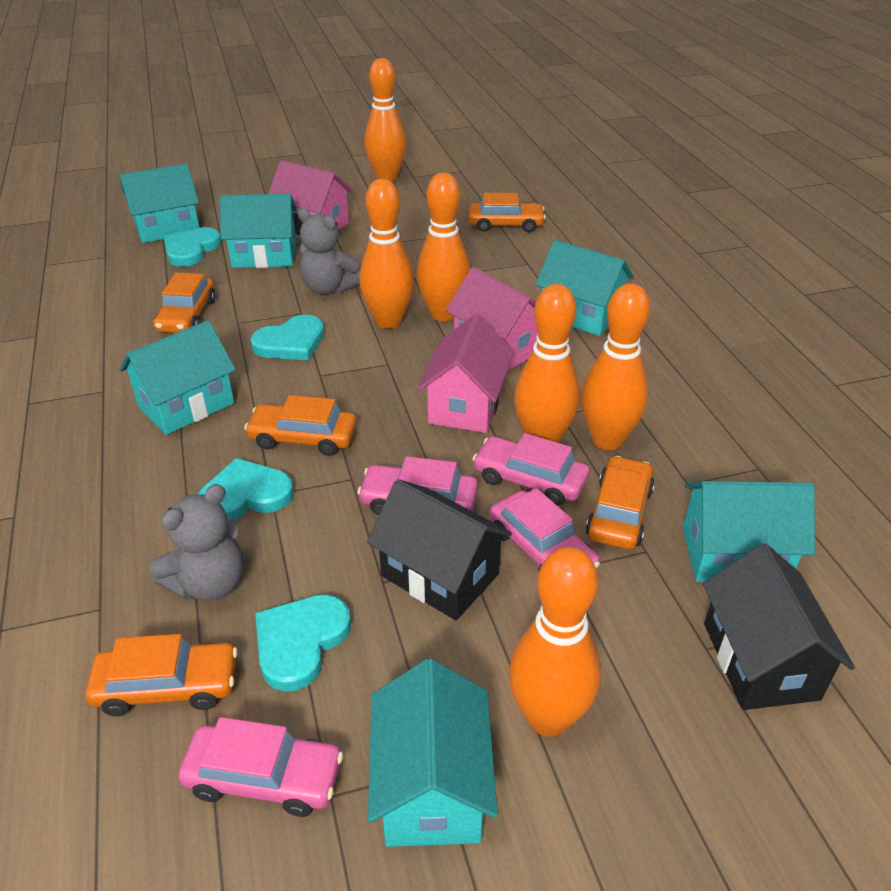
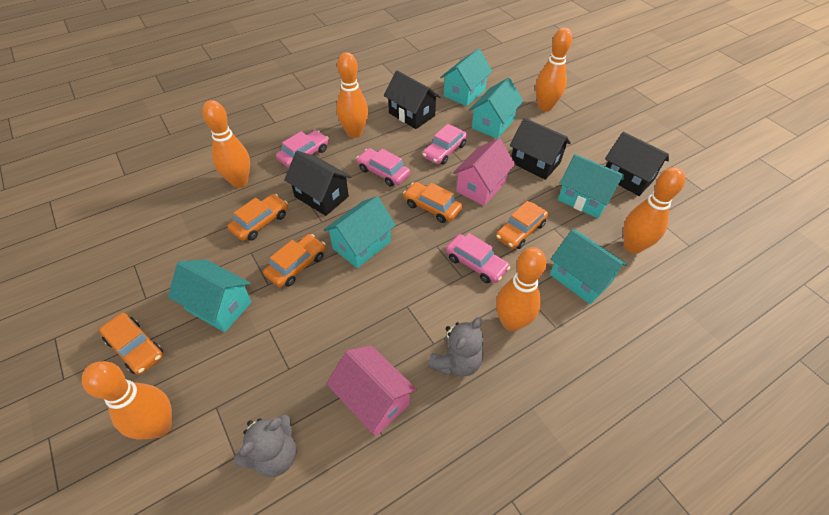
black house: [367,479,512,620] [703,544,855,710] = 2 -> [284,151,351,216] [384,70,441,129] [510,118,571,180] [605,132,669,196] = 4
pink house: [268,160,353,235] [418,314,514,433] [446,267,538,371] = 3 -> [326,345,417,436] [453,138,515,206] = 2
turquoise heart: [163,227,221,267] [198,458,293,520] [251,315,324,360] [255,594,351,692] = 4 -> none = 0

